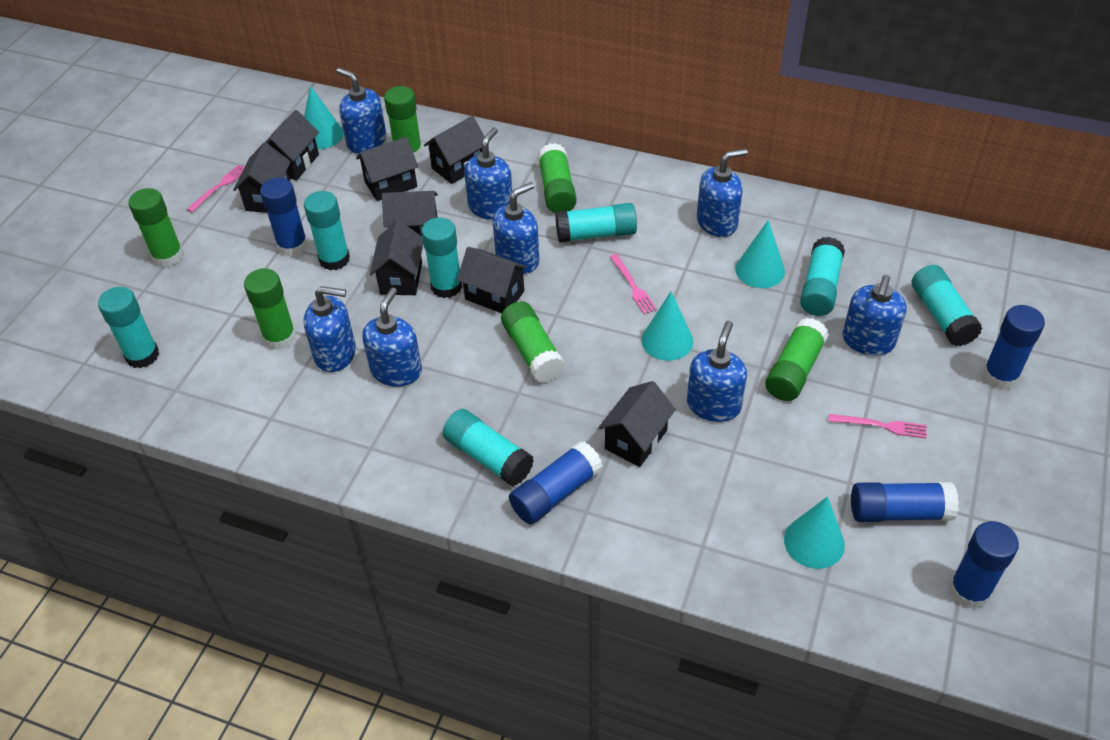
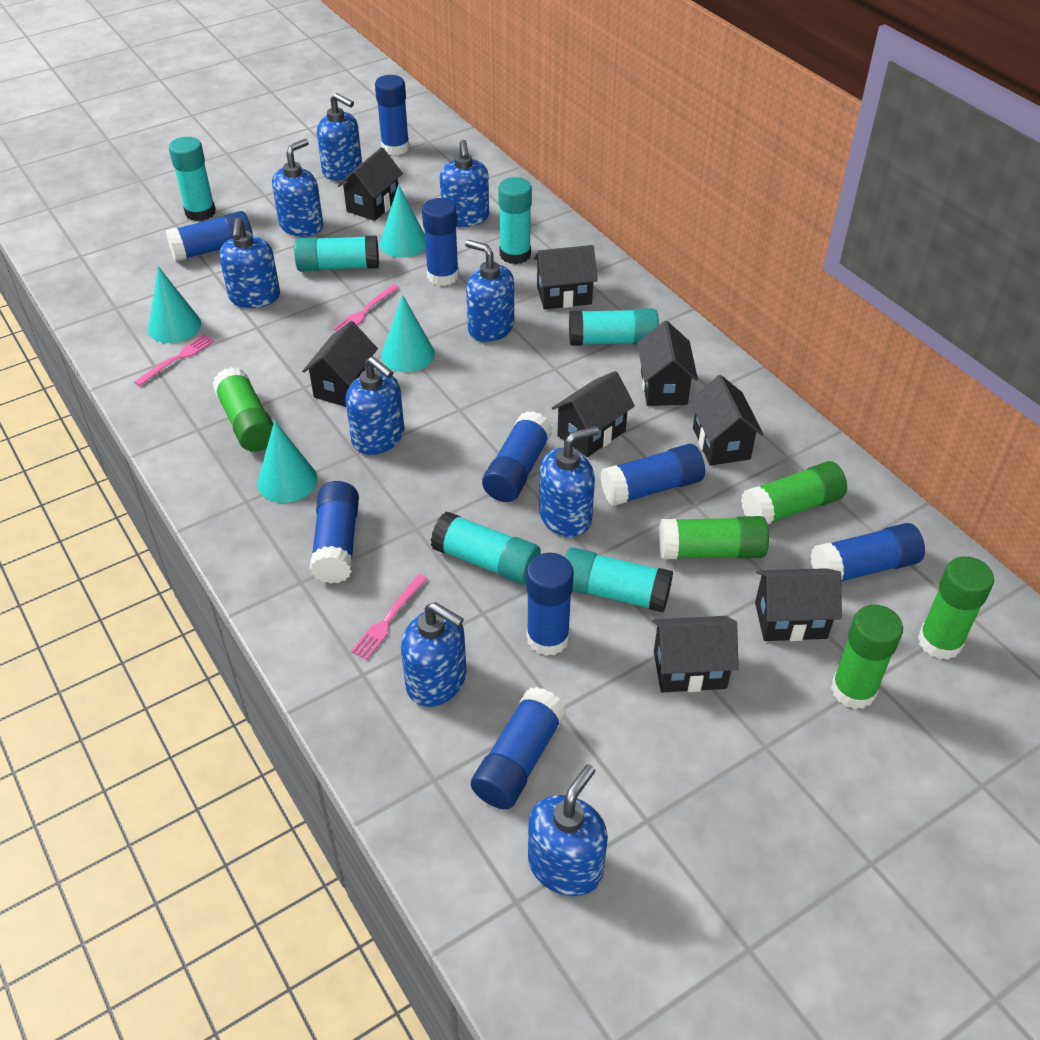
blue glue stick: [260,178,308,257] [509,441,603,524] [851,482,959,522] [949,521,1019,609] [983,305,1045,390] = 5 -> [166,211,253,262] [310,481,359,584] [375,75,409,155] [422,198,459,286] [471,687,567,810] [482,411,553,502] [526,553,574,656] [600,444,705,506] [811,523,925,581] = 9
blue soap dispenser: [303,286,356,372] [336,68,386,154] [362,288,422,387] [464,127,512,220] [493,182,540,274] [687,321,747,422] [697,148,748,237] [843,275,906,356] = 8 -> [219,218,280,308] [272,139,323,237] [317,93,362,181] [345,357,404,455] [401,602,466,707] [440,140,489,227] [465,240,514,342] [528,764,608,896] [539,426,599,537] = 9
green glue stick: [128,188,184,267] [244,268,296,350] [384,86,423,160] [501,301,565,383] [538,143,577,213] [765,318,829,401] = 6 -> [212,367,273,452] [659,516,769,559] [741,461,847,525] [831,605,903,709] [918,556,994,660] = 5
turquoise glue stick: [98,287,159,368] [304,191,350,270] [421,218,462,298] [443,409,534,486] [555,203,637,243] [800,237,845,316] [912,265,983,346] = 7 -> [169,137,216,221] [294,236,379,272] [431,511,541,585] [498,177,532,264] [565,547,673,612] [569,308,659,346] = 6

